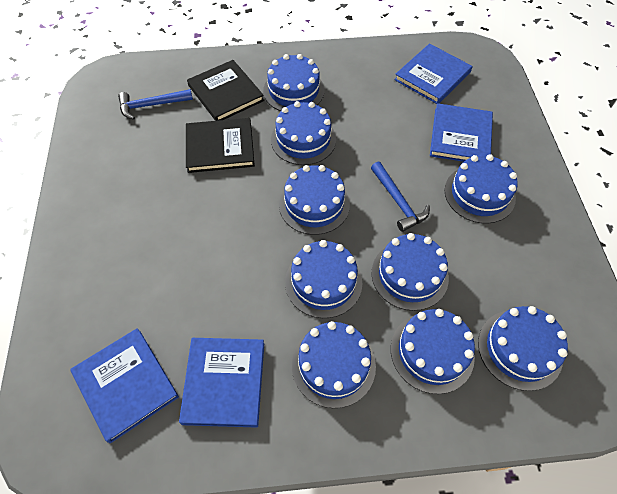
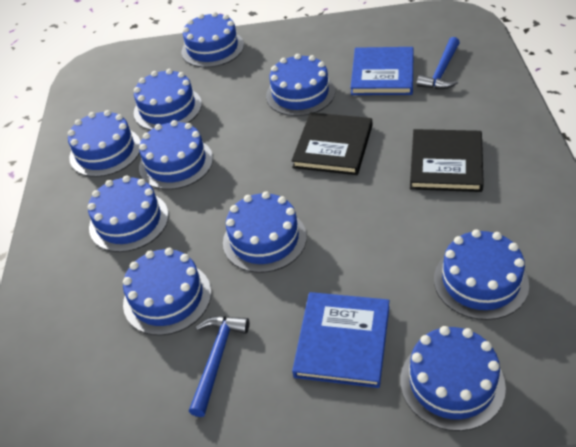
blue book: [70,328,179,443] [179,338,264,428] [394,43,473,104] [430,103,493,162] = 4 -> [292,292,389,388] [351,47,414,95] = 2
blue cake: [263,54,325,111] [271,101,336,165] [279,165,350,235] [285,240,362,318] [292,321,376,408] [372,233,449,311] [391,309,475,394] [445,154,518,224] [478,306,568,391] = 9 -> [68,110,141,177] [88,176,169,252] [123,248,211,335] [134,69,202,130] [139,120,213,190] [181,12,244,67] [223,192,307,273] [266,54,335,116] [400,326,506,431] [434,229,529,320] = 10

